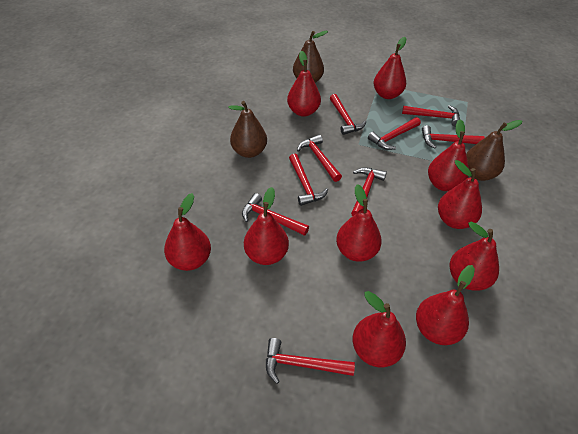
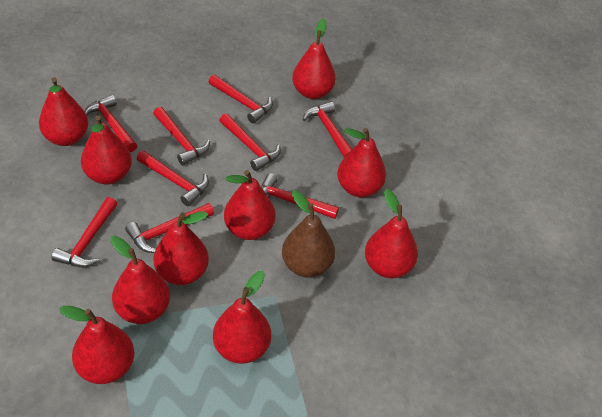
brown pear: [228,101,267,158] [293,31,328,83] [466,120,522,181] = 3 -> [282,190,335,278] = 1

